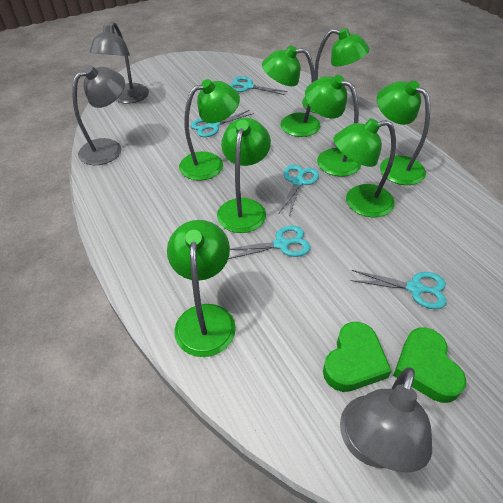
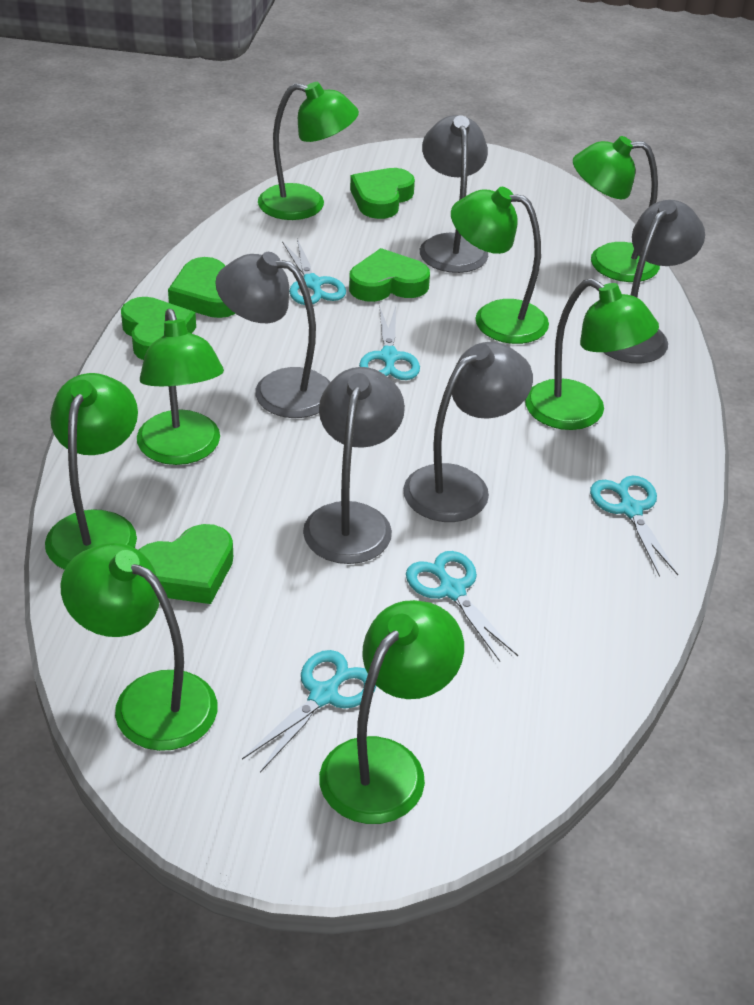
green heart: [323,322,392,392] [393,327,466,403] = 2 -> [121,297,196,360] [139,524,233,604] [168,257,235,318] [349,248,430,302] [350,168,415,219] = 5
grey lamp: [72,65,125,165] [89,21,149,104] [340,367,432,472] = 3 -> [215,252,330,418] [303,367,405,564] [403,342,533,522] [420,115,488,273] [603,200,705,363] = 5

